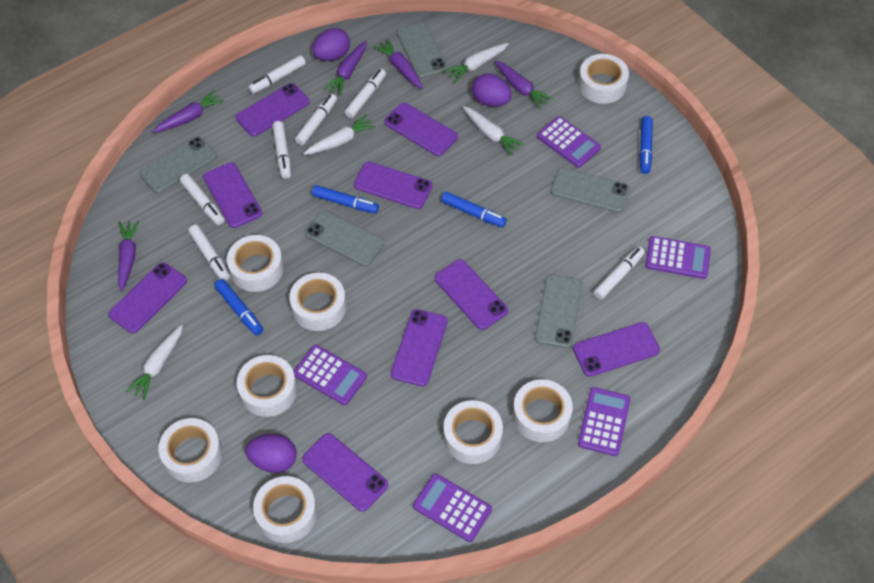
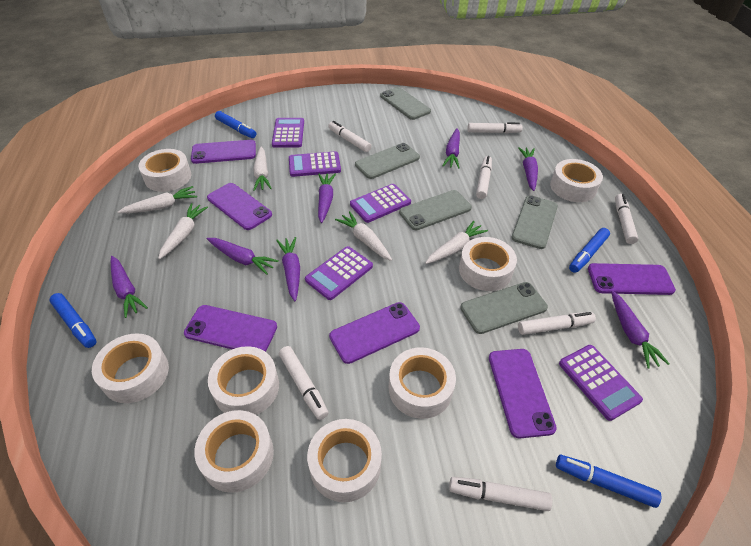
purple carrot: [118,221,140,292] [153,90,224,133] [324,41,367,95] [373,39,423,89] [495,61,553,109] = 5 -> [110,256,148,318] [207,238,279,275] [276,237,300,301] [318,174,336,223] [442,128,460,168] [518,147,538,191] [611,291,669,368] = 7
purple egg: [245,434,297,473] [312,28,350,61] [472,73,511,107] = 3 -> none = 0
purple phone: [109,262,187,333] [203,162,262,228] [236,83,310,137] [302,433,388,512] [354,162,433,209] [384,102,458,156] [391,309,448,386] [435,259,508,330] [573,322,660,377] = 9 -> [184,305,277,352] [191,140,256,164] [207,183,272,230] [329,302,420,364] [489,349,557,439] [588,263,676,295] = 6
white carrot: [126,325,183,400] [304,115,376,155] [444,43,509,83] [463,106,525,156] = 4 -> [118,186,197,213] [158,203,208,259] [253,147,272,191] [335,211,392,261] [425,221,488,264] = 5

